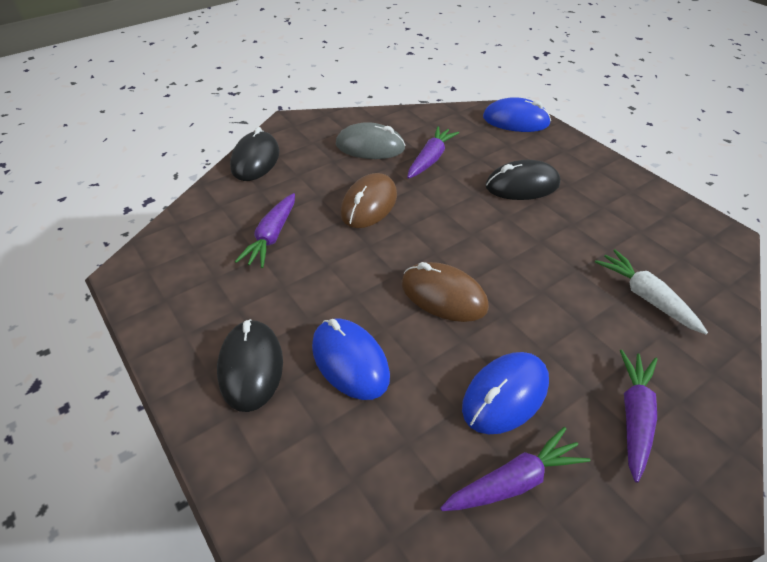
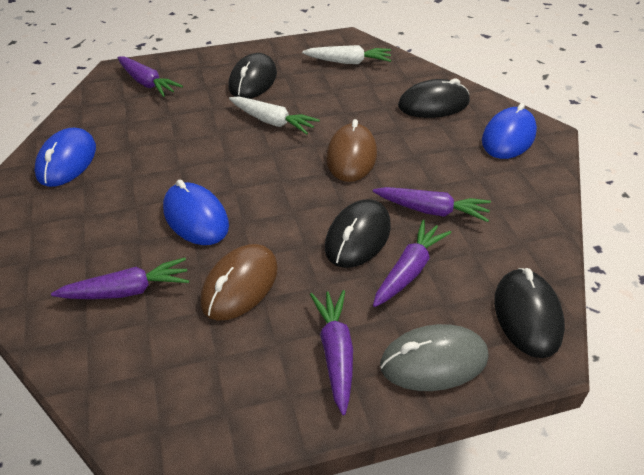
black mouse: [217,319,283,412] [230,127,280,181] [486,160,560,200] = 3 -> [228,53,277,99] [325,199,391,268] [398,78,470,118] [494,268,565,358] = 4
purple carrot: [235,193,295,268] [407,126,459,179] [440,427,590,511] [620,350,658,483] = 4 -> [51,258,189,299] [118,57,183,97] [310,290,353,415] [373,187,491,222] [373,220,451,307] = 5
white carrot: [595,249,708,334] = 1 -> [229,96,320,135] [302,45,391,64] = 2

